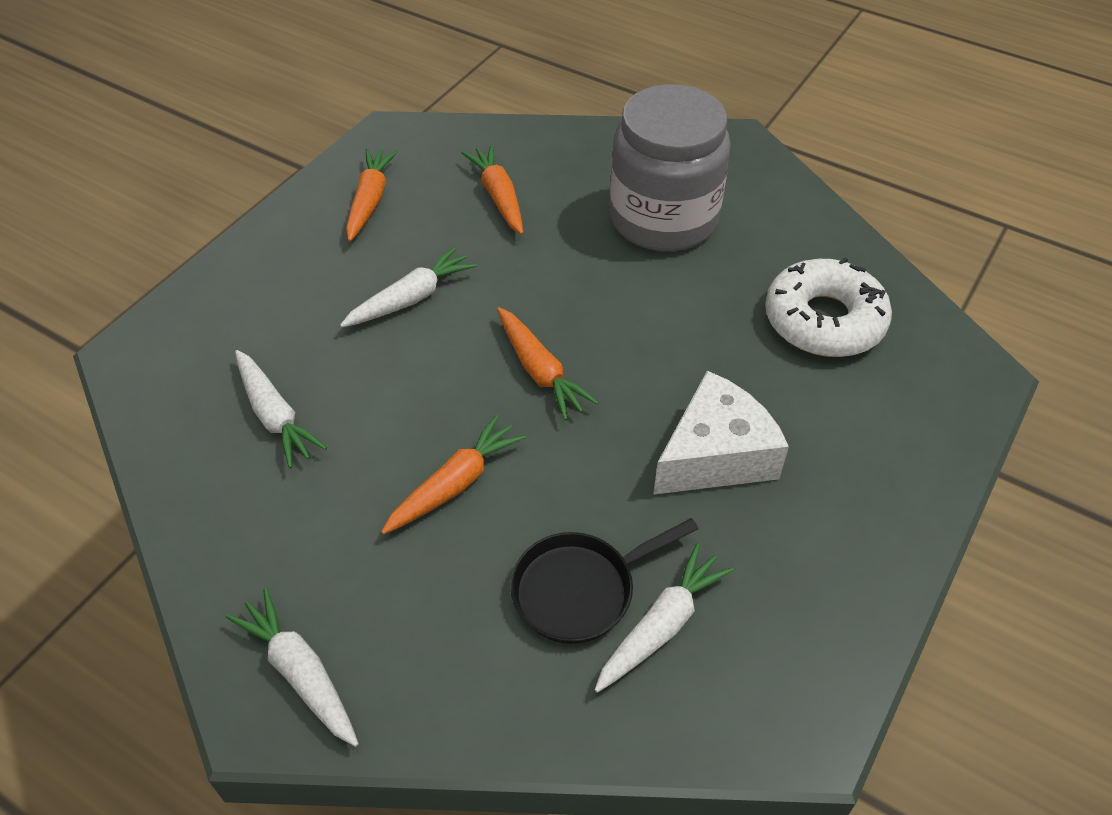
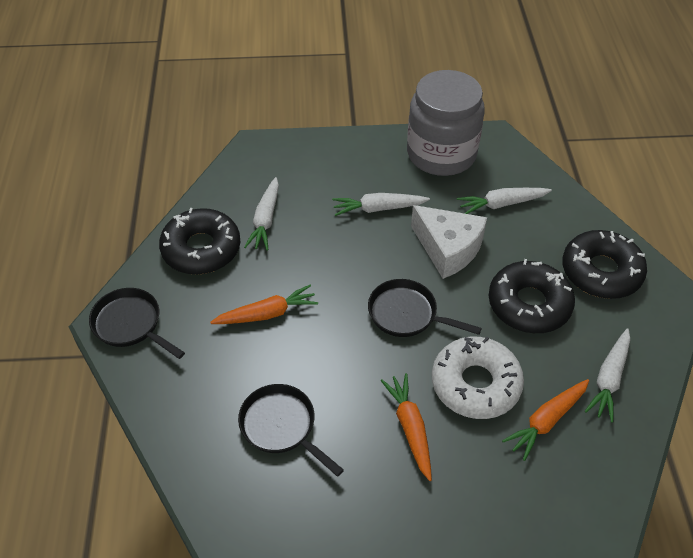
black donut: none = 0 -> [159,208,240,275] [489,259,575,333] [562,230,647,299] = 3
black pan: [510,518,698,644] = 1 -> [89,288,185,359] [238,384,344,477] [368,279,482,337] = 3
orange carrot: [346,148,398,242] [381,415,526,535] [462,145,523,235] [497,307,599,420] = 4 -> [210,285,318,324] [380,373,432,481] [502,379,589,461] = 3

